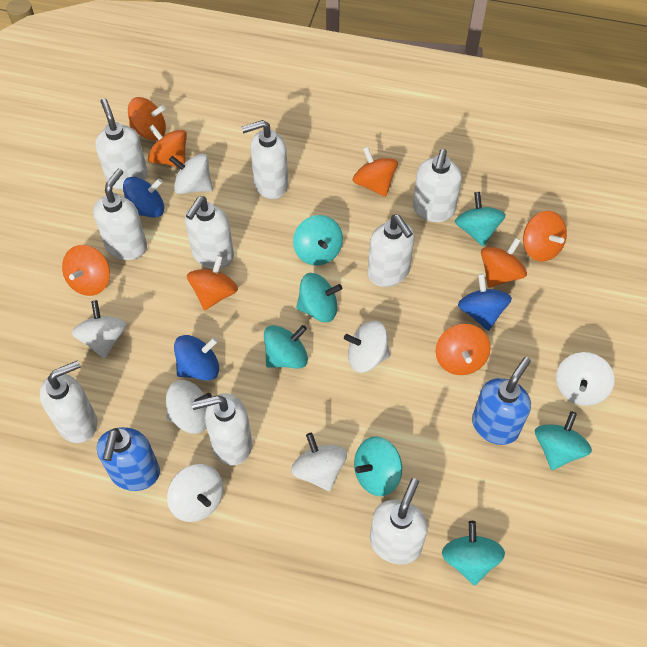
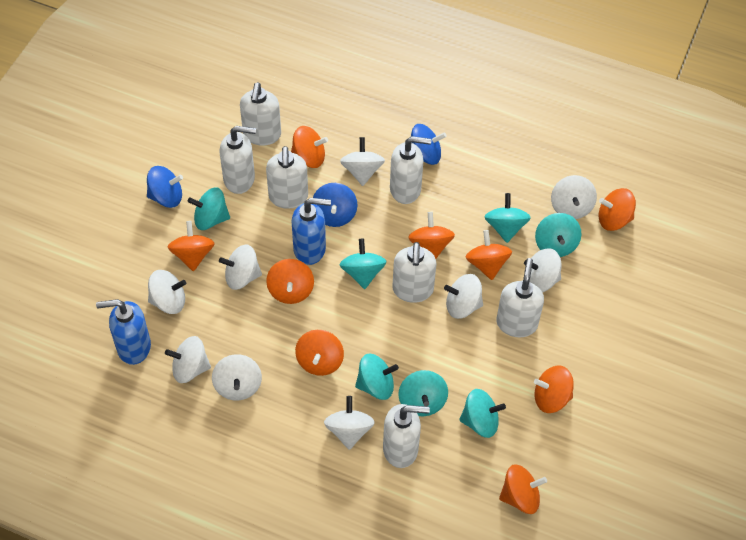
orange spinning top: [62,245,110,296] [128,97,166,140] [148,125,187,167] [187,255,238,310] [353,147,398,197] [436,324,490,375] [481,238,527,288] [523,211,567,262] = 8 -> [168,221,215,271] [266,259,314,304] [291,126,328,168] [295,330,344,376] [408,212,455,259] [466,230,512,280] [499,464,547,514] [534,366,574,413] [599,188,636,231] = 9
white soap dispenser: [40,360,97,443] [93,168,147,260] [95,98,148,190] [185,196,234,269] [191,393,252,466] [241,120,288,199] [367,215,414,287] [370,478,428,565] [413,149,462,222] = 9 -> [220,126,256,194] [240,82,281,145] [266,146,308,209] [383,404,430,468] [390,136,432,204] [392,242,436,303] [496,258,544,337] = 7
white spinning top: [71,300,127,358] [166,380,212,434] [167,464,223,522] [169,153,213,194] [291,433,347,491] [344,321,390,373] [556,352,615,406] = 7 -> [148,270,186,314] [165,336,211,383] [212,354,262,400] [219,244,262,290] [324,396,375,450] [340,137,385,186] [444,274,483,319] [524,248,561,292] [551,175,597,219] = 9

